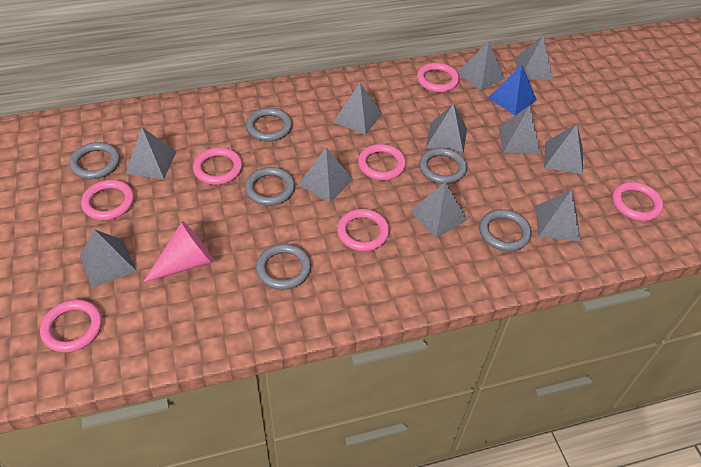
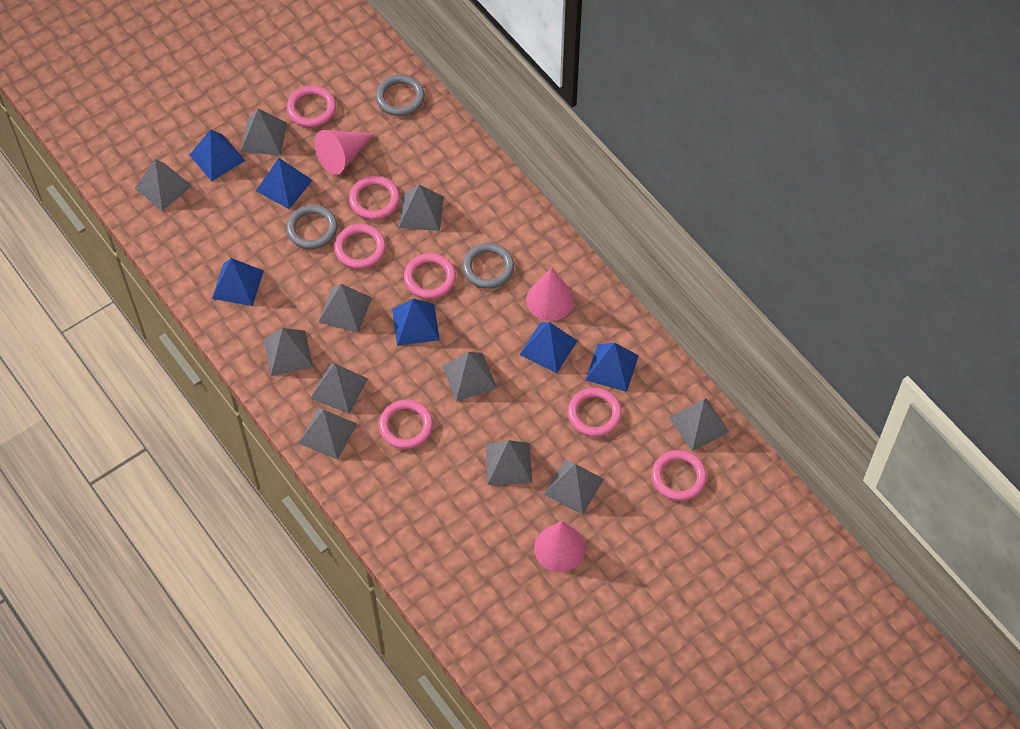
blue pyramid: [488,65,537,115] = 1 -> [189,129,245,181] [212,258,264,306] [256,158,313,209] [392,299,440,346] [519,322,577,373] [586,343,639,392] = 6
grey ring: [69,142,120,179] [245,167,295,206] [246,108,292,141] [256,244,311,290] [419,148,467,184] [479,209,531,251] = 6 -> [286,205,338,249] [376,75,425,116] [462,243,514,289] = 3
pink cone: [143,221,214,282] = 1 -> [315,130,375,175] [526,267,574,321] [534,521,586,572] = 3

